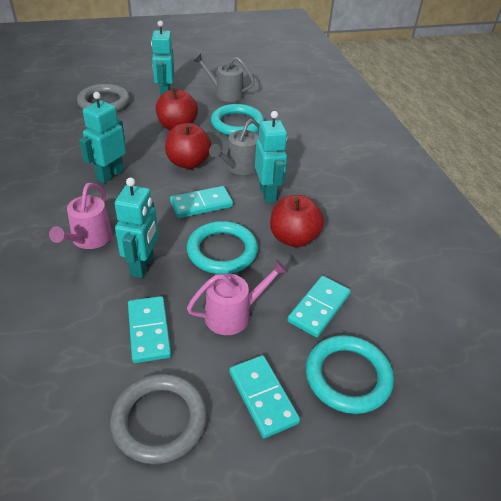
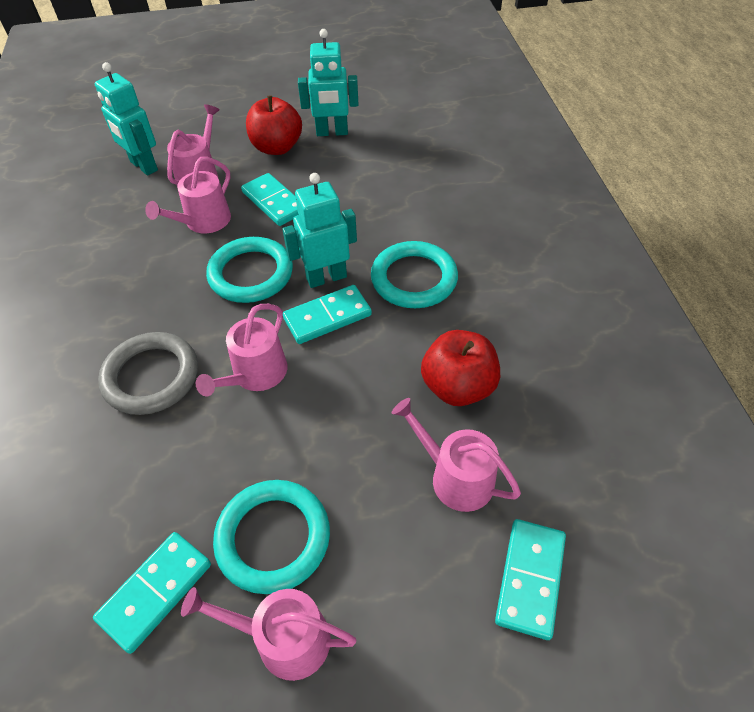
grey ring: [77,84,130,112] [110,373,207,464] = 2 -> [98,332,198,415] = 1
grey watering can: [194,54,255,102] [209,119,259,175] = 2 -> none = 0
pink watering can: [49,183,112,249] [187,260,288,335] = 2 -> [145,157,231,233] [167,104,219,185] [181,587,356,681] [196,304,287,396] [392,398,521,512] = 5
red apple: [156,88,198,130] [165,123,211,169] [270,195,324,247] = 3 -> [246,96,302,155] [421,330,500,406] = 2
turquoise robot: [79,92,126,183] [115,177,158,278] [151,20,174,96] [255,111,287,203] = 4 -> [95,62,158,176] [282,173,357,288] [298,29,359,136] = 3

